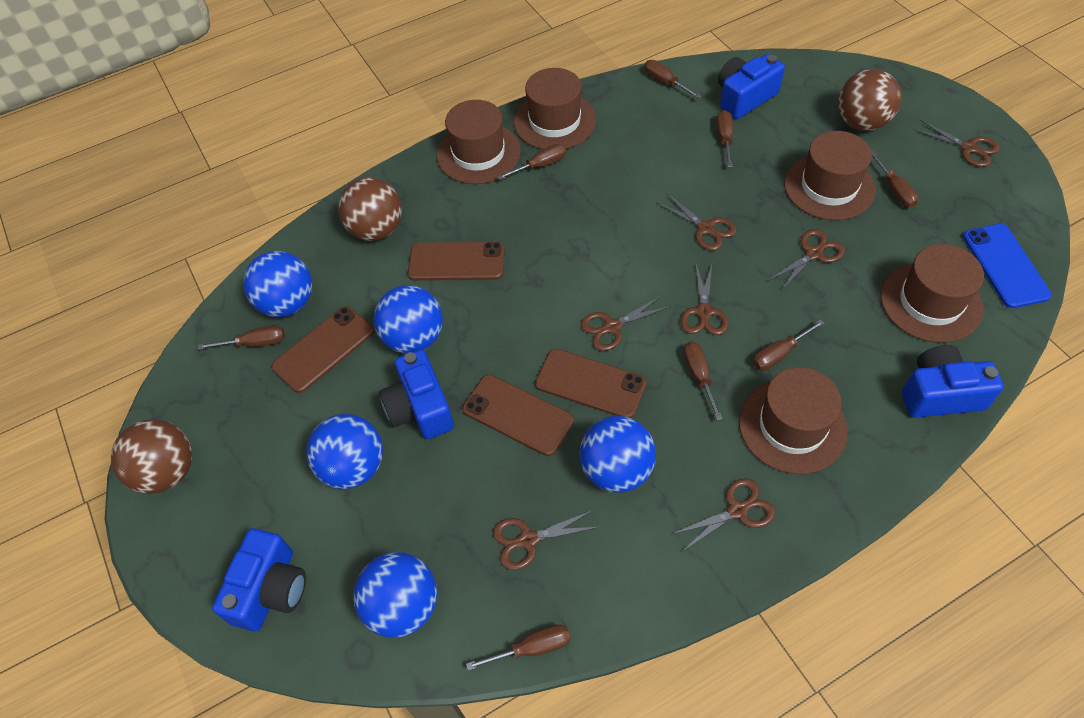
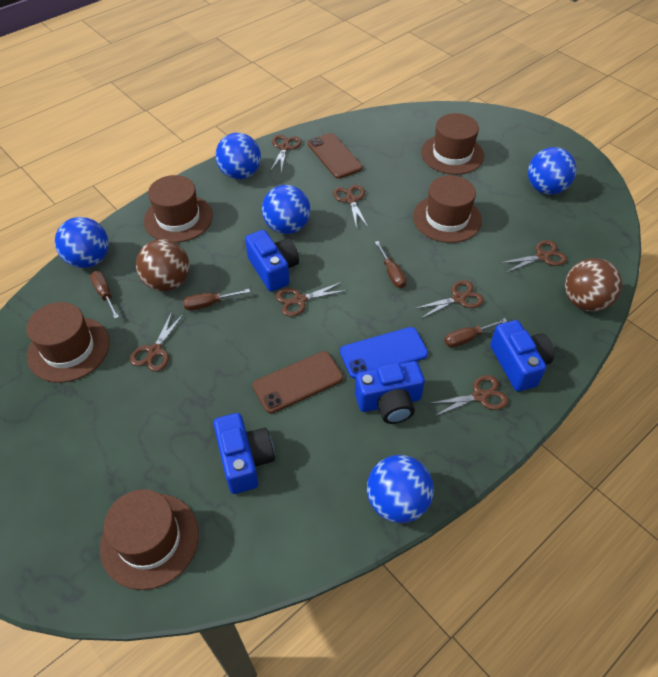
brown ball: [111,419,192,494] [338,177,402,241] [838,69,901,131] = 3 -> [136,239,190,292] [565,258,622,312] = 2
brown phone: [271,306,374,393] [408,242,505,281] [462,375,574,456] [535,349,647,418] = 4 -> [253,351,343,414] [308,133,363,179] = 2
brown screwdriver: [198,325,285,350] [466,625,571,671] [498,144,566,180] [644,60,701,98] [683,342,723,420] [716,110,733,167] [753,320,825,371] [871,150,919,208] = 8 -> [90,271,119,319] [183,289,250,311] [375,241,407,288] [444,318,508,348] = 4

